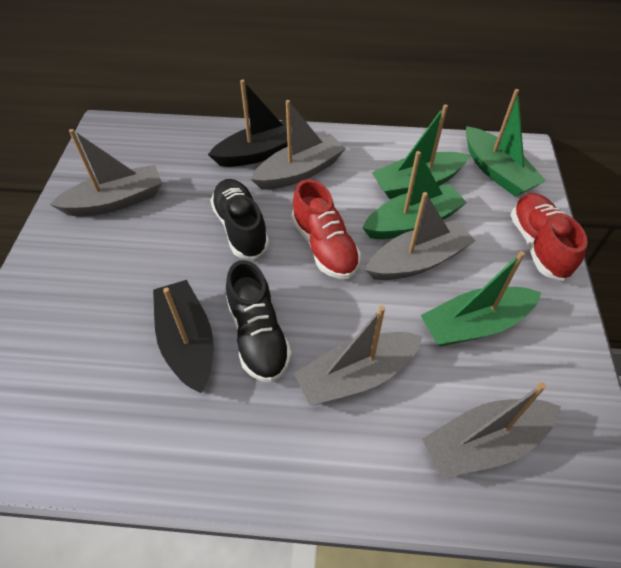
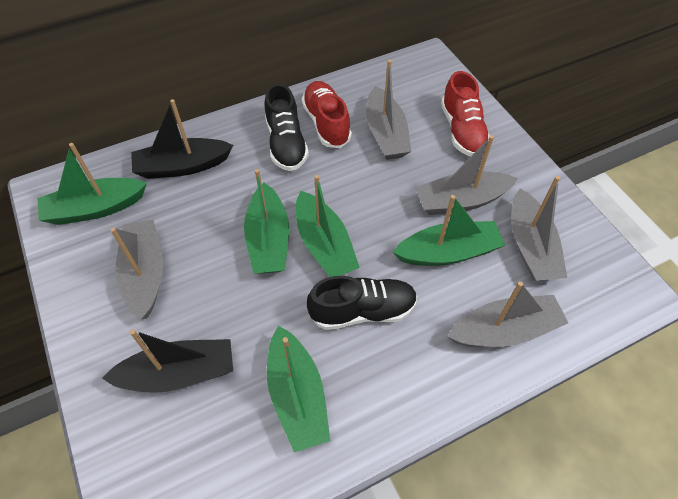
green boat: [363,151,467,239] [372,104,470,199] [421,251,541,346] [466,89,546,196] = 4 -> [38,143,147,225] [244,169,289,274] [267,326,330,453] [296,175,360,277] [393,195,505,266] = 5

